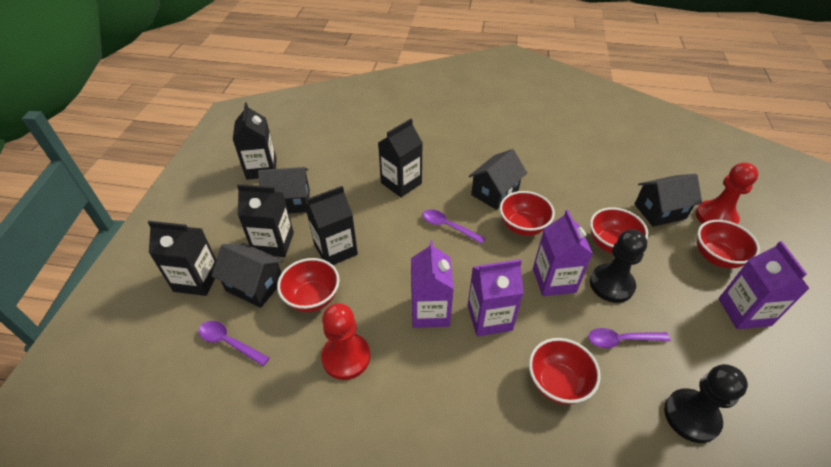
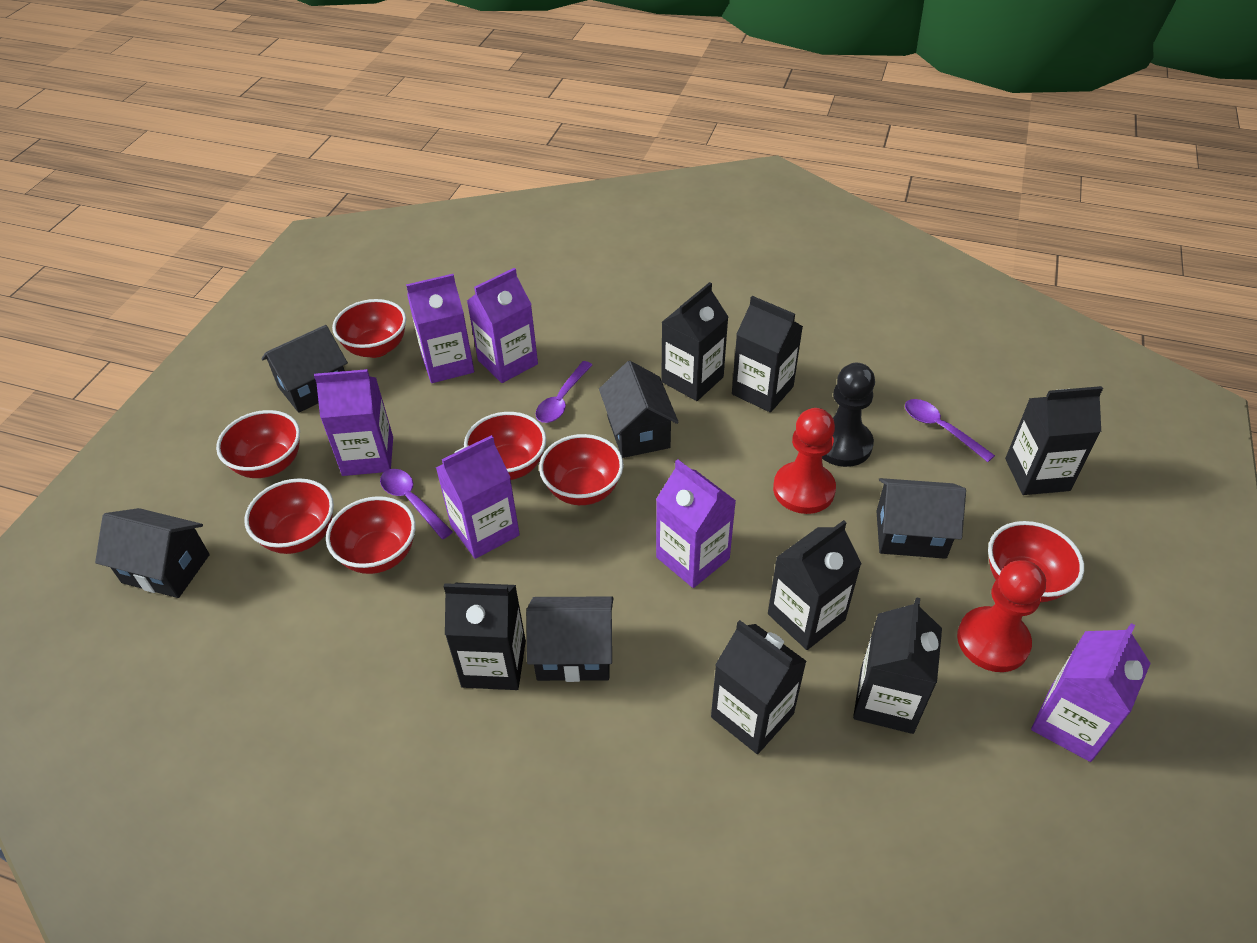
black carton: [147,221,216,296] [233,102,277,180] [237,184,294,257] [305,186,358,265] [378,119,423,197] = 5 -> [444,583,526,690] [661,282,728,401] [711,620,807,754] [732,296,803,412] [768,520,861,650] [853,597,942,734] [1005,386,1103,495] = 7
black house: [212,243,283,308] [258,167,310,213] [469,149,527,210] [635,174,702,227] = 4 -> [95,508,210,598] [261,325,348,413] [526,596,614,682] [599,361,679,458] [876,478,966,559] = 5
black pawn: [590,229,647,303] [664,364,748,443] = 2 -> [822,363,875,467] = 1
purple carton: [411,241,454,328] [468,259,524,336] [533,210,593,296] [719,241,810,329] = 4 -> [314,369,393,476] [406,274,474,383] [436,435,520,559] [467,268,538,383] [656,459,736,588] [1031,623,1151,762] = 6
red bowl: [277,258,339,312] [500,191,555,236] [529,338,601,405] [590,207,648,254] [697,220,760,268] = 5 -> [216,410,300,478] [244,478,334,554] [326,496,416,574] [332,299,406,358] [464,412,546,480] [539,434,623,505] [988,521,1084,602] = 7

